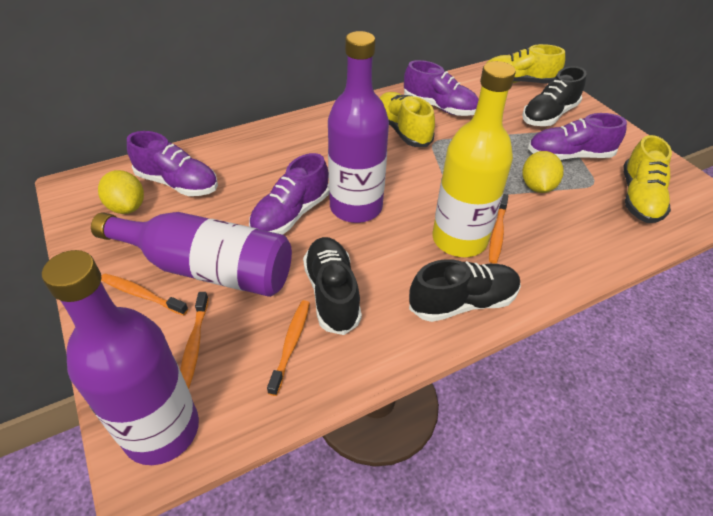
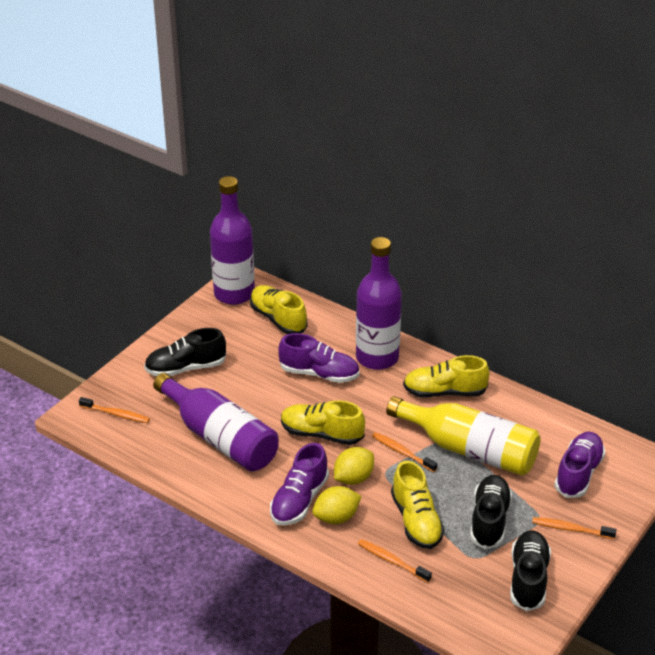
purple shoe: [127,131,218,196] [249,153,329,235] [404,60,479,116] [528,113,627,160] = 4 -> [270,443,329,525] [278,333,359,383] [554,432,606,498] = 3
yellow shoe: [380,92,435,147] [486,44,565,84] [623,135,672,223] = 3 -> [250,285,307,334] [281,400,365,445] [391,461,444,549] [403,355,490,398] = 4

